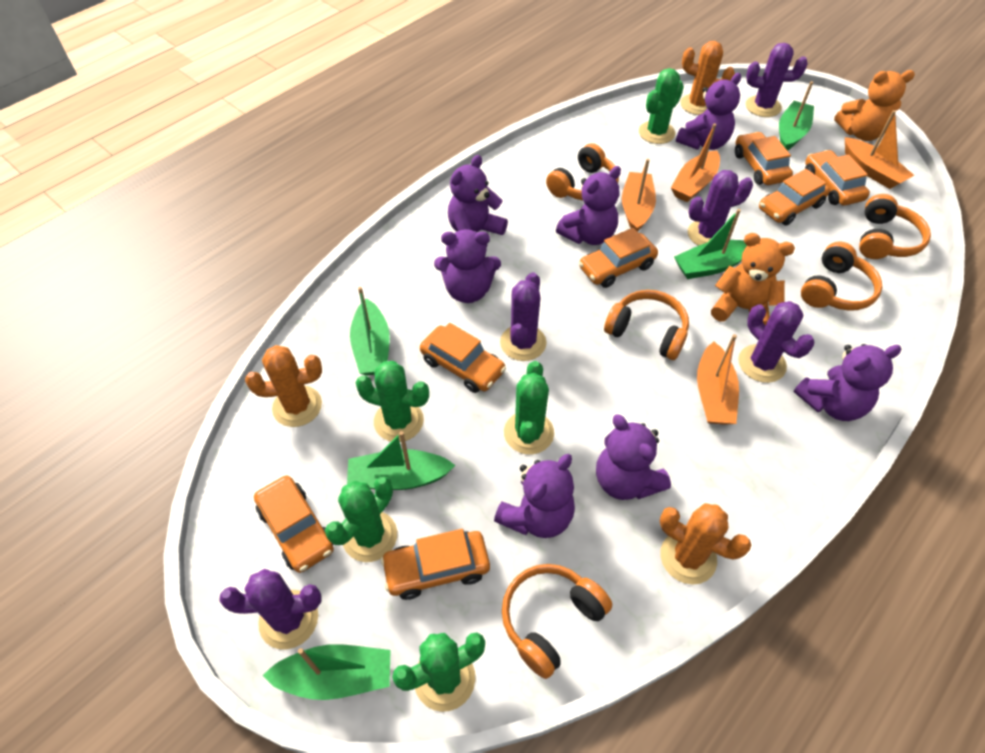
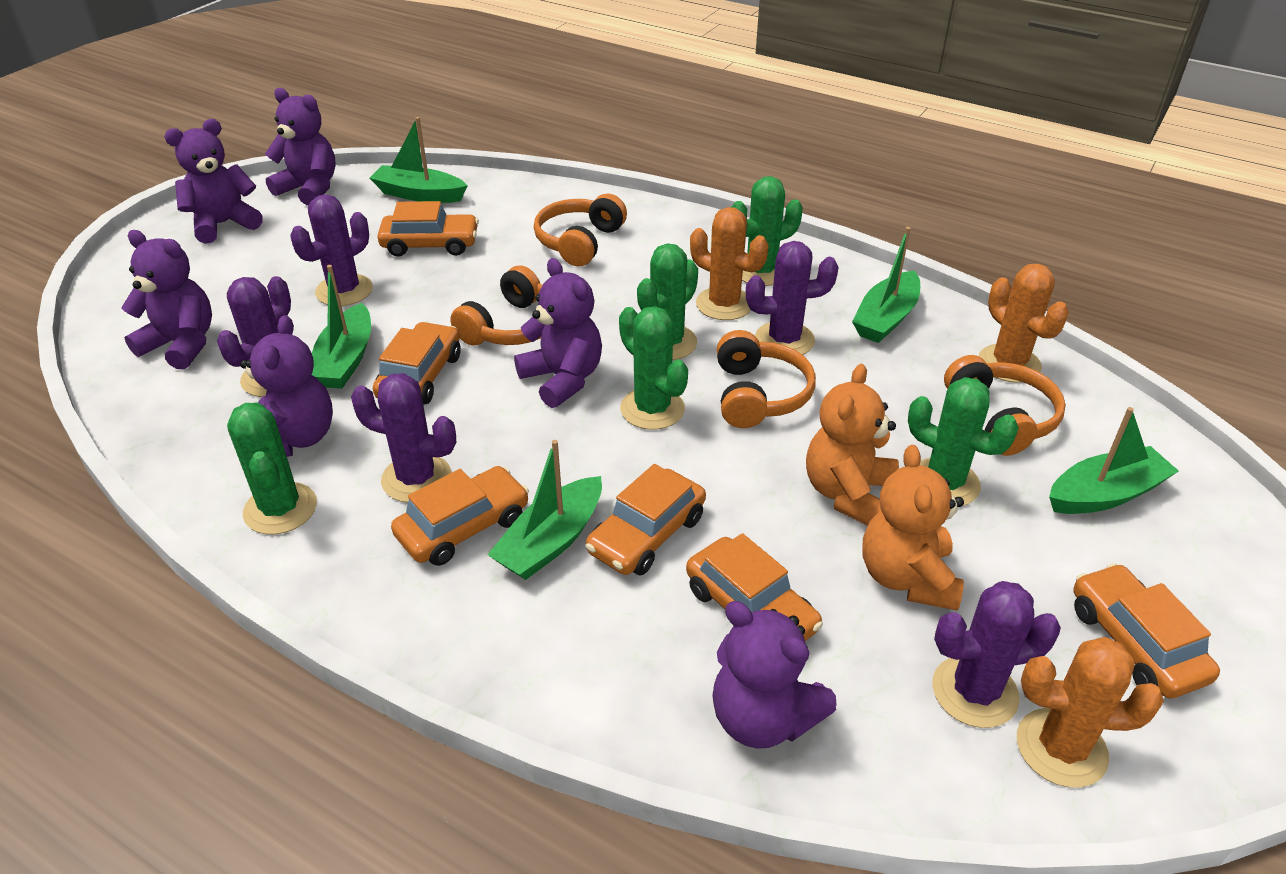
orange boat: [622,159,656,232] [671,123,720,202] [697,334,739,425] [845,110,914,189] = 4 -> none = 0
orange car: [254,476,334,573] [381,529,490,600] [420,323,506,393] [579,228,658,288] [735,132,793,185] [759,169,830,226] [805,150,870,206] = 7 -> [373,322,461,405] [377,201,479,257] [391,466,529,566] [586,464,706,575] [686,533,823,641] [1073,563,1220,699] = 6
orange headphones: [502,564,612,679] [546,143,619,201] [604,290,689,360] [801,241,883,311] [859,194,931,259] = 5 -> [450,266,542,345] [534,194,627,267] [717,330,816,428] [944,355,1066,456] = 4
purple teddy bear: [434,229,501,303] [448,155,508,248] [494,454,575,538] [556,166,621,245] [596,414,671,500] [676,73,741,150] [794,344,901,421] = 7 -> [121,230,212,370] [164,119,263,244] [240,315,333,457] [265,88,336,206] [514,258,602,408] [712,601,836,749] = 6

